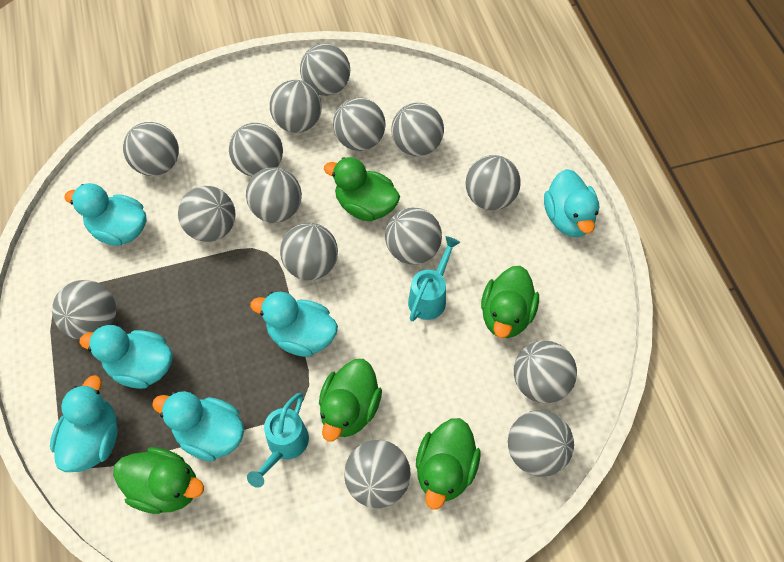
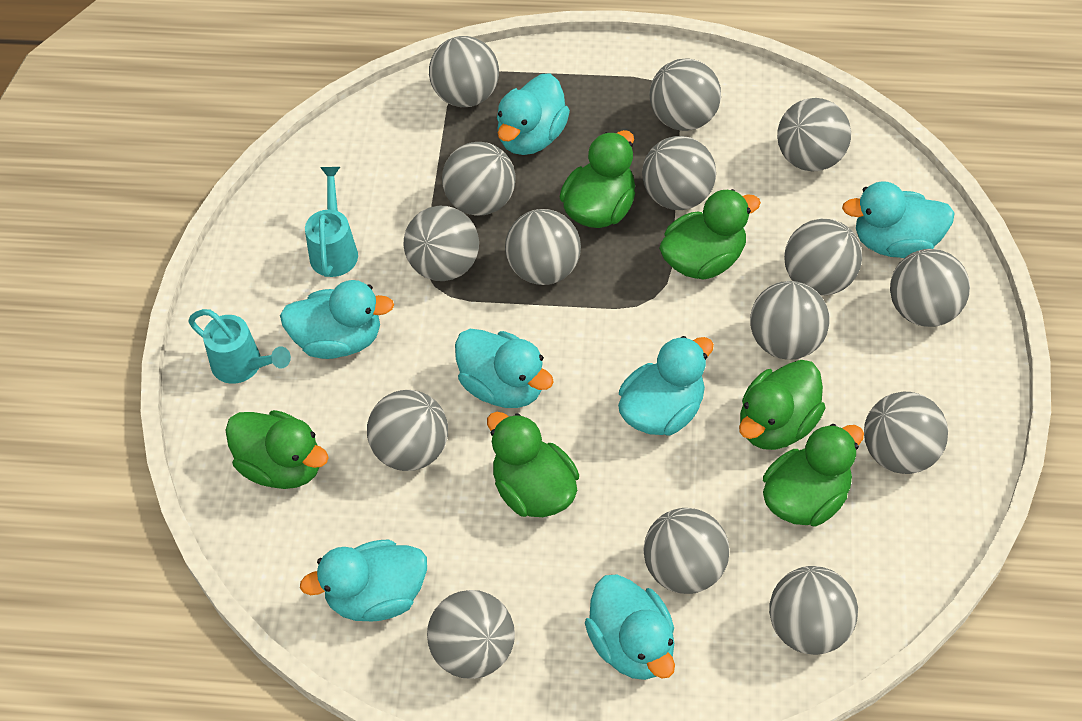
green duck: [113,447,204,514] [319,359,382,442] [324,157,400,221] [416,418,480,510] [481,266,539,338] = 5 -> [225,410,329,489] [487,412,579,517] [560,130,635,228] [659,189,761,279] [739,360,825,450] [763,424,864,526] = 6
turquoise duck: [50,375,118,472] [64,183,147,246] [79,325,173,389] [152,391,244,462] [250,292,338,357] [544,169,599,237] = 6 -> [280,280,394,359] [300,539,427,622] [455,329,554,408] [497,73,570,155] [585,574,675,680] [618,336,714,436] [842,181,955,258] = 7

